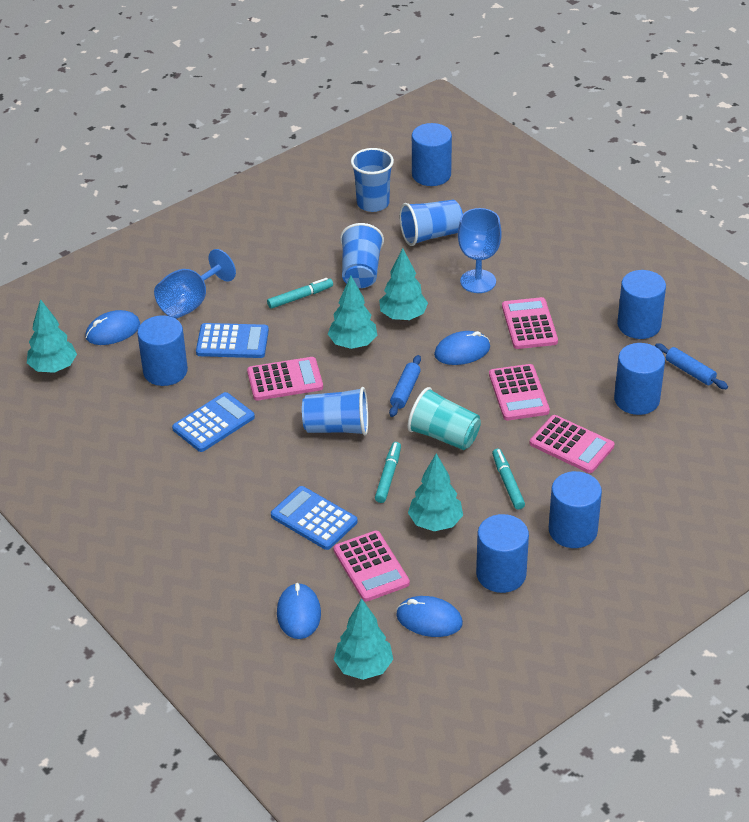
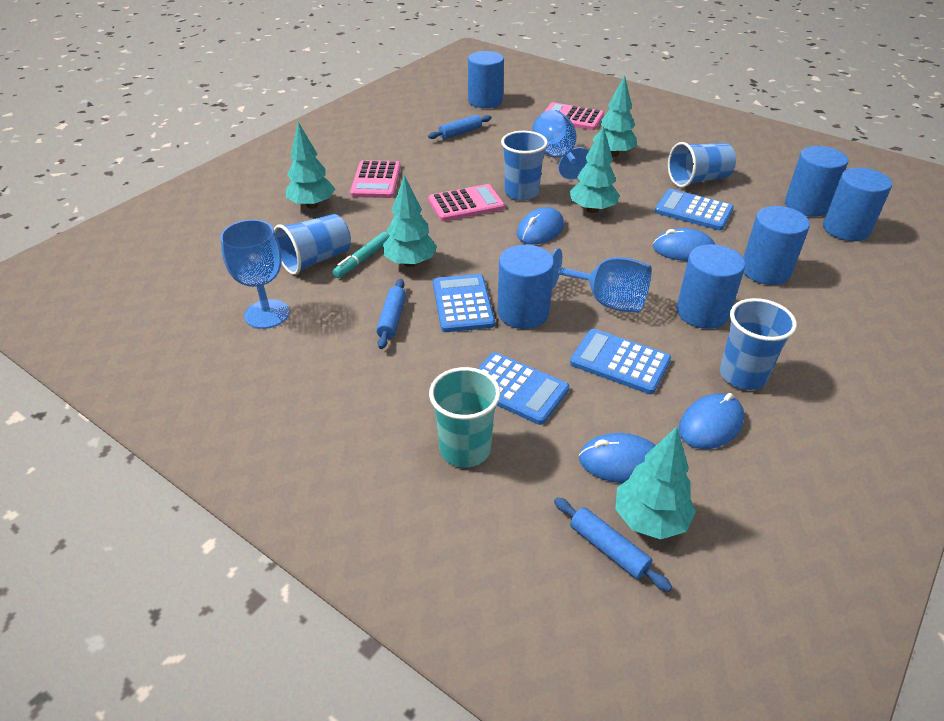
blue calculator: [172,392,255,452] [196,323,269,358] [271,486,358,550] = 3 -> [433,274,495,332] [477,352,569,425] [570,329,671,394] [655,189,734,230] = 4
blue goblet: [154,249,236,318] [458,208,502,293] = 2 -> [220,220,290,329] [532,110,589,180] [552,248,652,313] = 3
blue rolling pin: [389,355,421,417] [655,343,728,389] = 2 -> [376,279,406,349] [428,115,492,139] [554,497,672,592] = 3
pink calculator: [247,357,323,401] [333,531,410,602] [489,364,550,420] [502,297,558,349] [530,415,614,473] = 5 -> [350,160,401,198] [428,184,505,221] [543,102,604,130] = 3
turquoise marker: [267,278,333,309] [375,442,401,503] [492,448,525,510] = 3 -> [333,232,390,278] = 1

